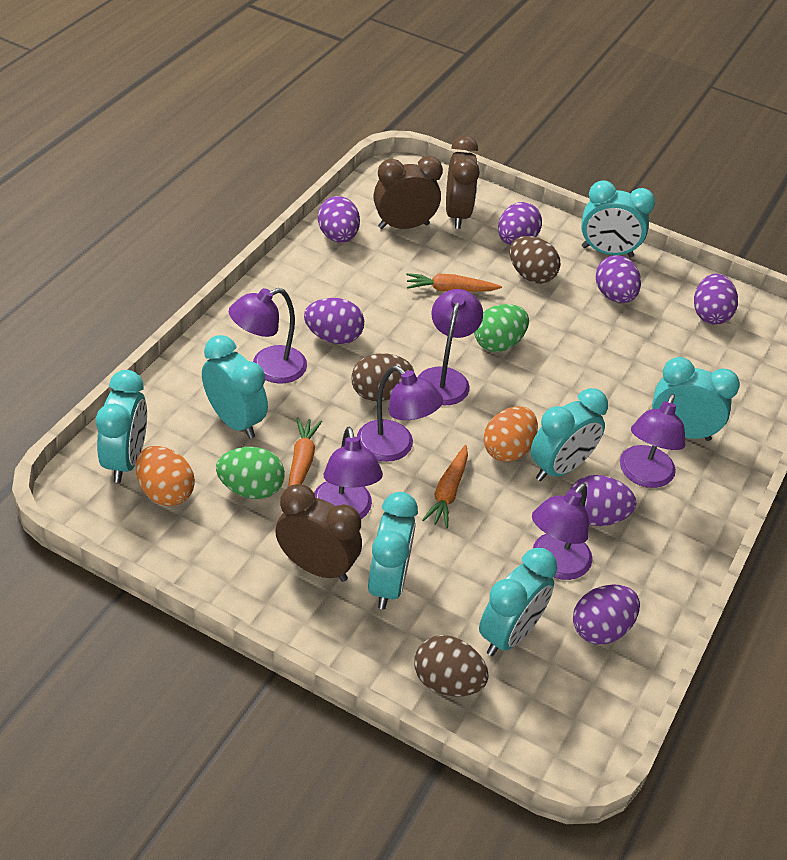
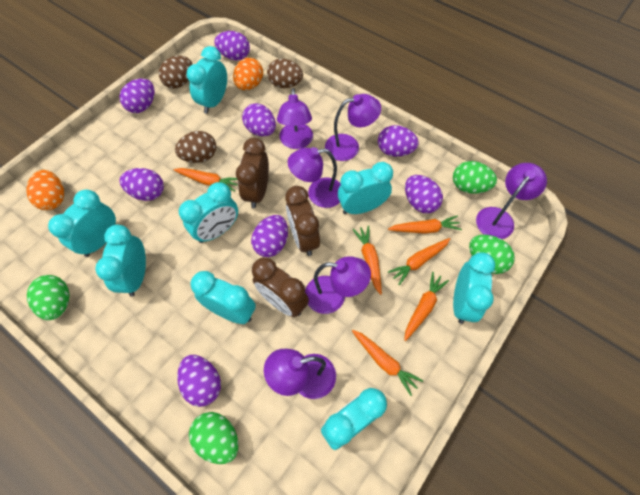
green egg: [216,447,285,499] [474,304,529,352] = 2 -> [27,275,69,320] [189,412,238,464] [453,161,497,194] [469,235,515,274] = 4
orange carrot: [288,417,322,487] [406,273,502,292] [422,445,468,528] = 3 -> [174,168,238,192] [352,226,382,295] [352,330,423,396] [388,215,462,234] [388,238,450,285] [404,272,449,341] = 6
purple egg: [304,298,364,344] [318,196,360,243] [498,202,542,245] [571,475,636,526] [573,585,640,644] [595,255,641,303] [694,274,738,325] = 7 -> [119,168,164,201] [120,79,155,113] [177,355,221,407] [214,31,250,60] [242,103,276,136] [251,215,288,257] [378,125,419,157] [405,175,443,213] = 8
turquoise clock: [96,370,147,483] [202,335,268,439] [368,492,418,609] [479,548,558,656] [531,388,608,481] [581,180,655,258] [652,357,740,441] = 7 -> [48,190,116,257] [95,225,146,297] [179,182,238,243] [186,46,227,113] [190,271,256,324] [321,388,387,450] [338,162,393,214] [453,253,495,324] = 8

